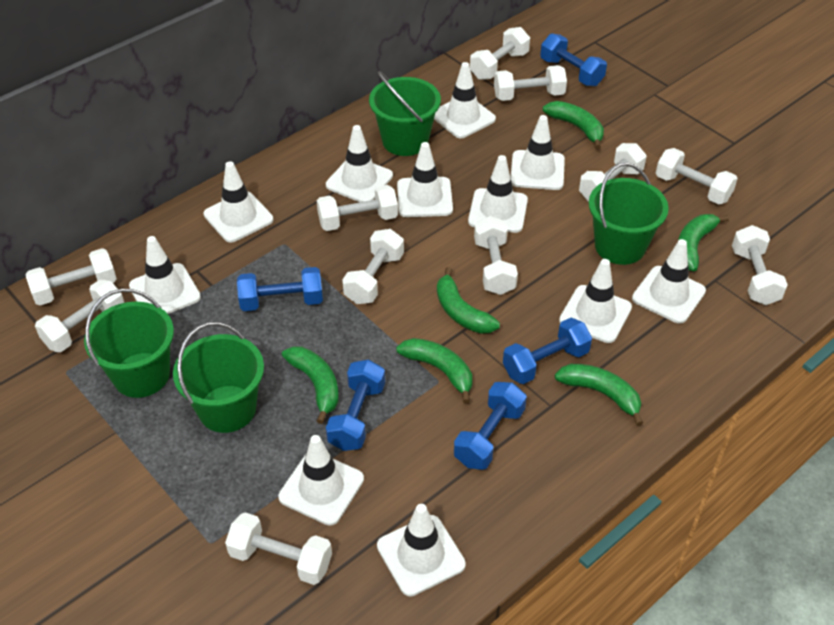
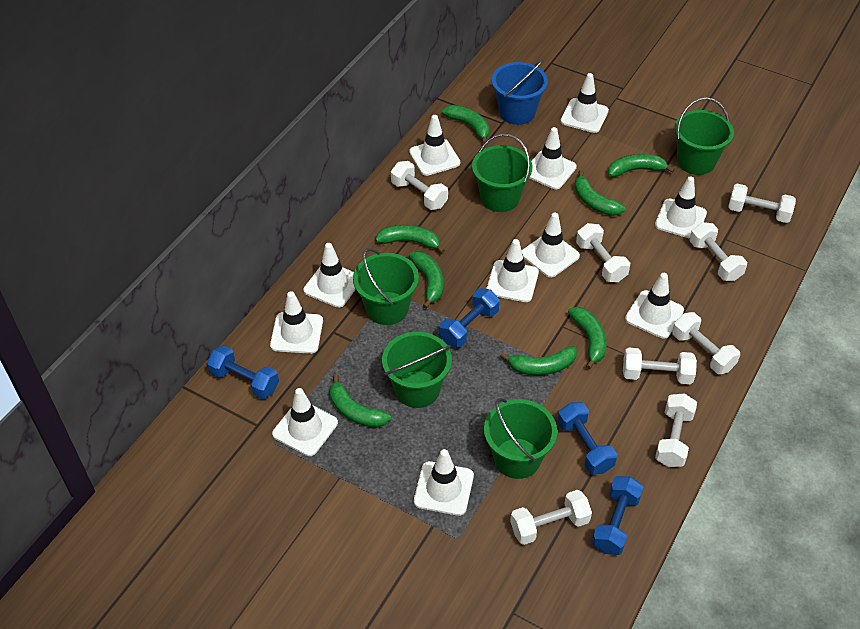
blue bucket: none = 0 -> [492,60,548,125] = 1
blue dumbbell: [237,267,323,311] [326,360,385,451] [454,382,527,470] [503,318,592,384] [540,33,607,86] = 5 -> [207,345,279,399] [439,288,500,348] [557,402,617,475] [592,476,644,555] = 4
green banana: [282,346,339,424] [396,338,472,403] [437,267,500,334] [543,101,604,149] [555,364,643,426] [678,214,729,271] = 6 -> [330,374,391,428] [375,225,445,253] [409,251,443,309] [442,105,490,144] [500,346,577,375] [568,307,606,369] [574,170,626,216] [608,154,675,177] = 8
green bucket: [84,289,174,398] [173,322,264,433] [369,71,441,156] [589,163,669,265] = 4 -> [353,248,419,325] [382,332,452,408] [472,134,532,212] [484,398,557,479] [674,97,734,175] = 5
white dumbbell: [26,248,117,305] [35,279,124,352] [225,513,332,585] [317,185,398,231] [342,229,404,304] [470,27,530,80] [474,216,518,295] [494,65,567,101] [579,143,647,202] [656,148,738,205] [732,225,788,305] = 11 -> [391,161,448,210] [510,490,592,545] [576,223,630,282] [623,348,697,384] [655,393,697,467] [672,312,740,374] [690,222,747,281] [728,184,796,223] = 8

